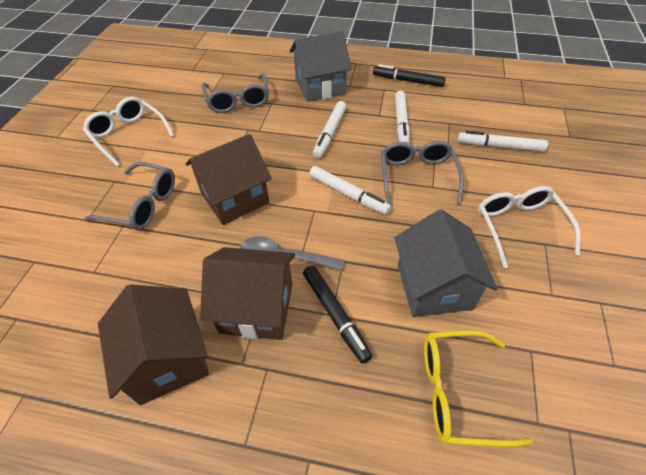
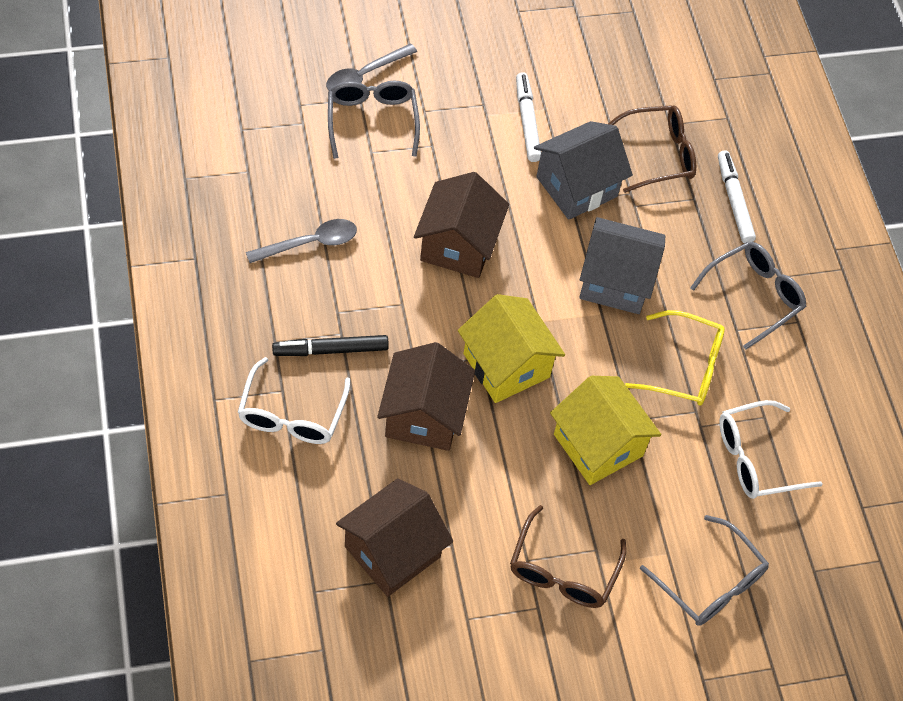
black marker: [303,266,372,364] [373,64,446,87] = 2 -> [272,335,389,356] = 1
brown glasses: none = 0 -> [510,505,626,608] [608,105,696,193] = 2
grey spoon: [240,237,344,271] = 1 -> [246,219,357,263] [326,44,417,91] = 2
white marker: [309,166,391,215] [313,101,346,158] [395,91,410,144] [458,131,548,152] = 4 -> [516,72,541,162] [718,150,756,243] = 2
yellow house: none = 0 -> [458,294,565,403] [550,376,661,485] = 2

